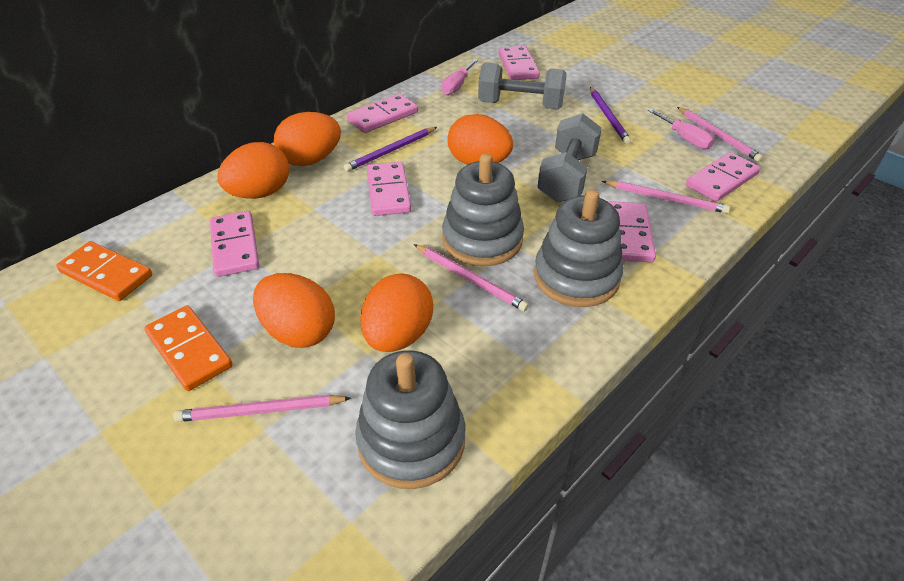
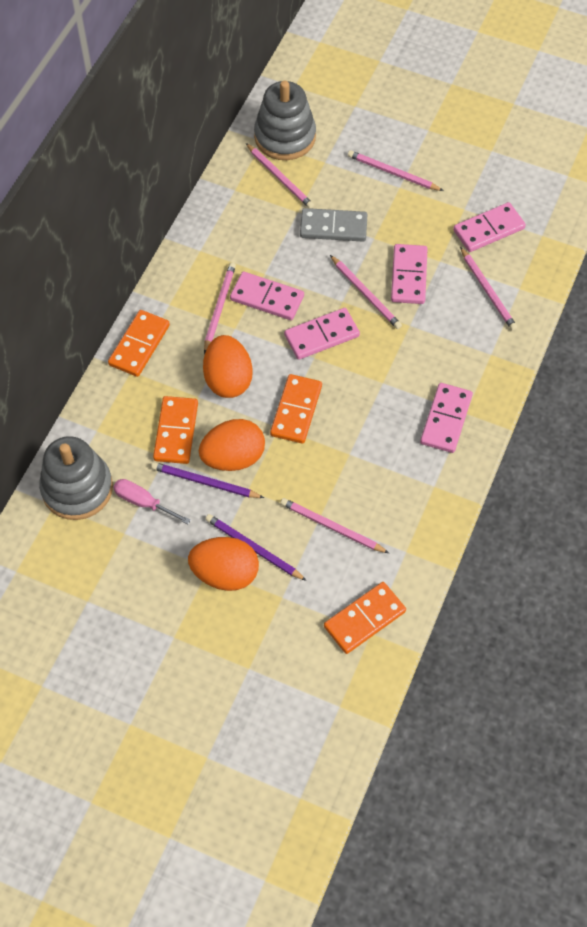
grey domino: none = 0 -> [300,208,368,242] = 1
grey dumbbell: [478,62,567,109] [537,113,602,203] = 2 -> none = 0
grey stacking toy: [355,350,465,489] [442,154,524,266] [534,189,623,307] = 3 -> [39,436,113,520] [254,81,316,160] = 2
orange domino: [56,241,152,301] [144,305,233,391] = 2 -> [108,310,170,377] [153,396,198,464] [270,374,322,444] [324,582,406,654] = 4
orange egg: [218,142,289,199] [253,273,335,348] [274,112,341,166] [360,273,433,352] [448,114,513,165] = 5 -> [188,537,259,591] [199,419,265,471] [203,335,253,398] = 3
pink domino: [210,211,259,277] [347,94,418,133] [367,162,411,216] [499,46,540,80] [609,201,656,262] [686,152,760,202] = 6 -> [230,272,304,320] [284,308,360,360] [391,244,428,304] [420,383,473,453] [453,202,526,252] = 5
pink pencil: [173,395,351,422] [414,244,529,311] [602,181,730,214] [677,107,763,162] = 4 -> [204,262,236,354] [246,143,314,209] [280,498,389,553] [330,255,402,329] [348,150,444,191] [460,247,517,331] = 6
pink screwdriver: [442,59,478,95] [648,108,715,149] = 2 -> [113,479,191,524] = 1

